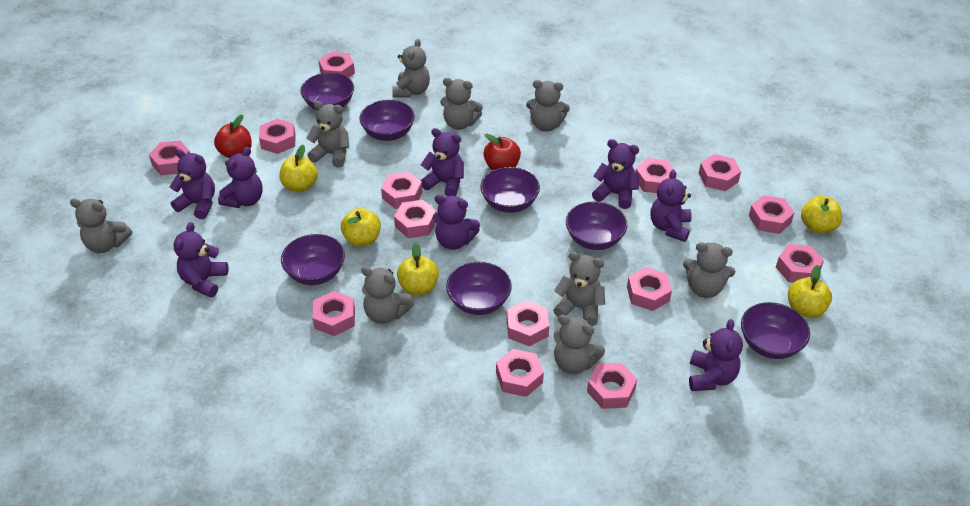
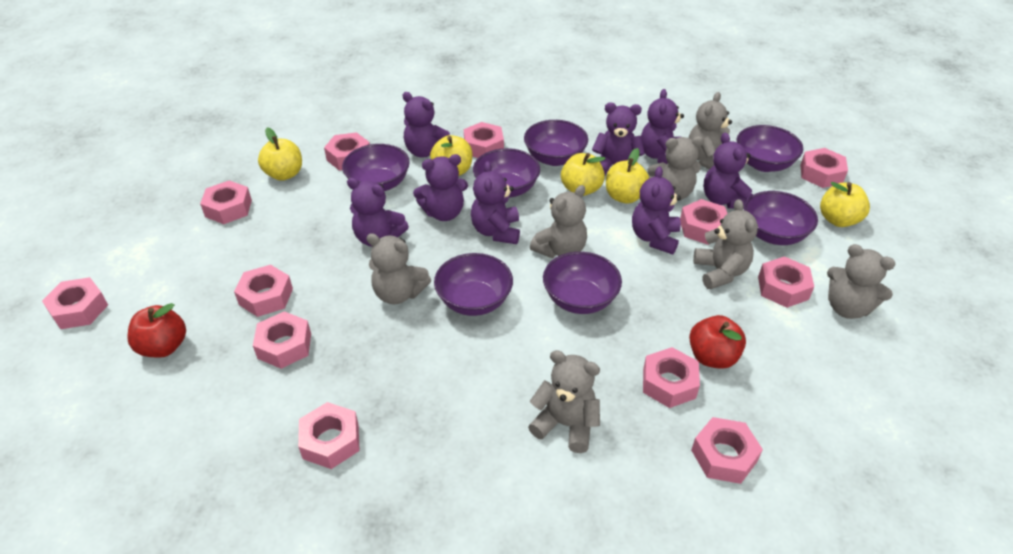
grey teddy bear: [70,198,132,253] [306,101,349,167] [361,266,414,324] [392,39,430,98] [440,78,483,130] [526,80,570,132] [553,252,605,326] [554,315,605,374] [683,242,735,298] = 9 -> [366,233,431,304] [528,350,600,453] [530,185,587,258] [647,136,704,200] [688,92,732,169] [693,199,758,289] [827,244,896,319] = 7
pink nut: [149,140,190,175] [259,119,296,154] [312,291,355,336] [318,52,355,78] [381,172,422,209] [394,200,436,238] [496,349,544,397] [507,300,549,347] [587,363,637,409] [627,267,672,311] [635,158,677,193] [699,154,741,191] [749,195,794,234] [776,244,824,283] = 14 -> [42,277,108,329] [200,180,252,224] [234,265,293,317] [253,311,311,369] [298,402,360,469] [324,132,370,171] [464,122,504,158] [643,347,700,408] [680,199,728,245] [691,417,763,484] [758,256,814,308] [800,148,848,188] = 12

